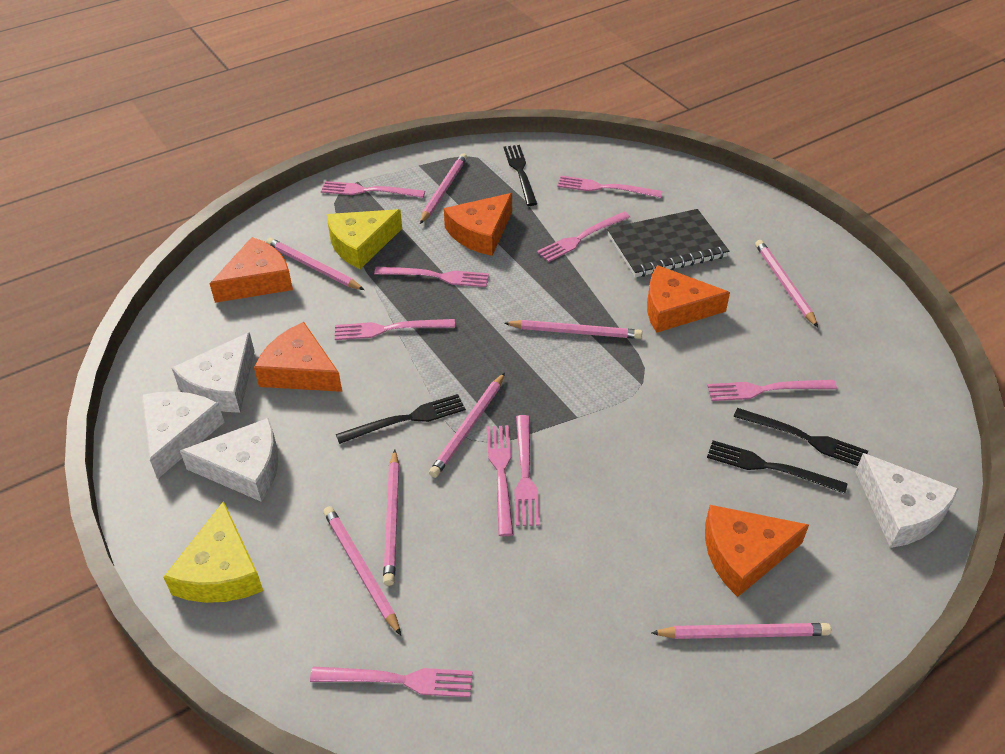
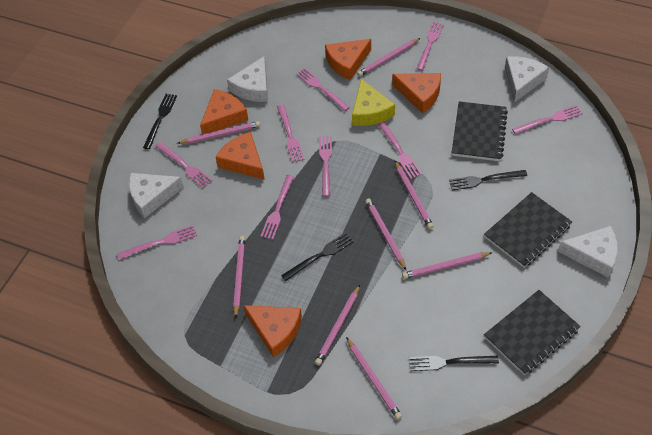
black notebook: [607,209,729,277] = 1 -> [451,102,508,161] [484,192,572,268] [484,290,581,375] = 3
yellow cheese: [164,501,263,603] [327,209,402,269] = 2 -> [352,79,395,126] = 1

